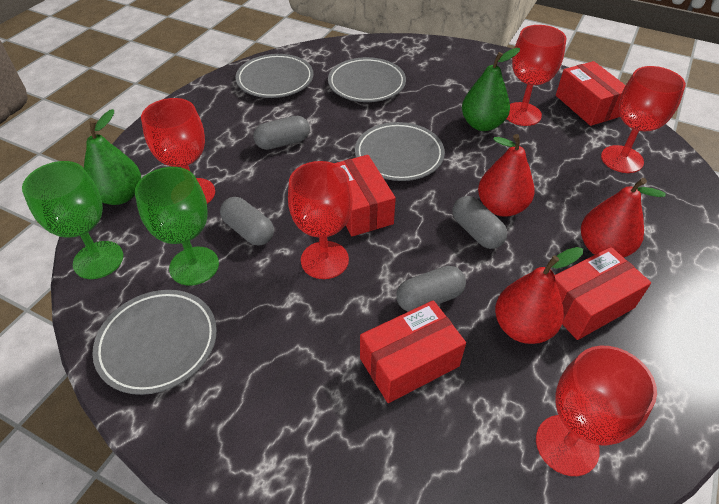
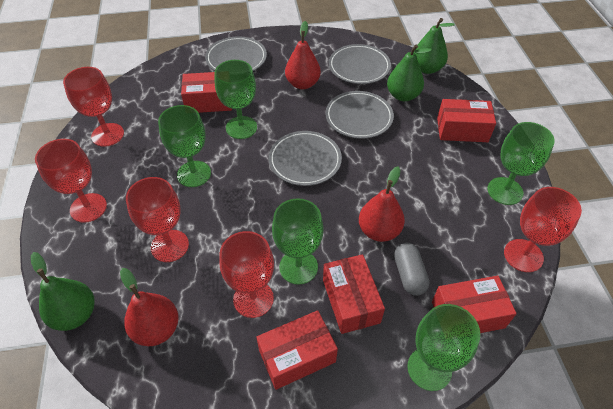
green goblet: [22,161,123,279] [135,167,219,286] = 2 -> [158,105,211,187] [215,60,257,139] [272,198,324,285] [407,304,480,391] [487,122,555,205] = 5
green pear: [84,109,141,205] [462,48,520,131] = 2 -> [31,252,95,331] [387,45,432,101] [414,18,455,74] = 3
grey capsule: [220,197,274,246] [253,116,310,150] [396,266,466,312] [452,196,507,249] = 4 -> [394,243,429,296] = 1
red box: [335,155,396,236] [360,300,466,403] [555,247,651,340] [556,61,626,126] = 4 -> [181,72,232,113] [256,310,338,390] [323,254,385,334] [432,276,517,333] [437,99,496,142] = 5

